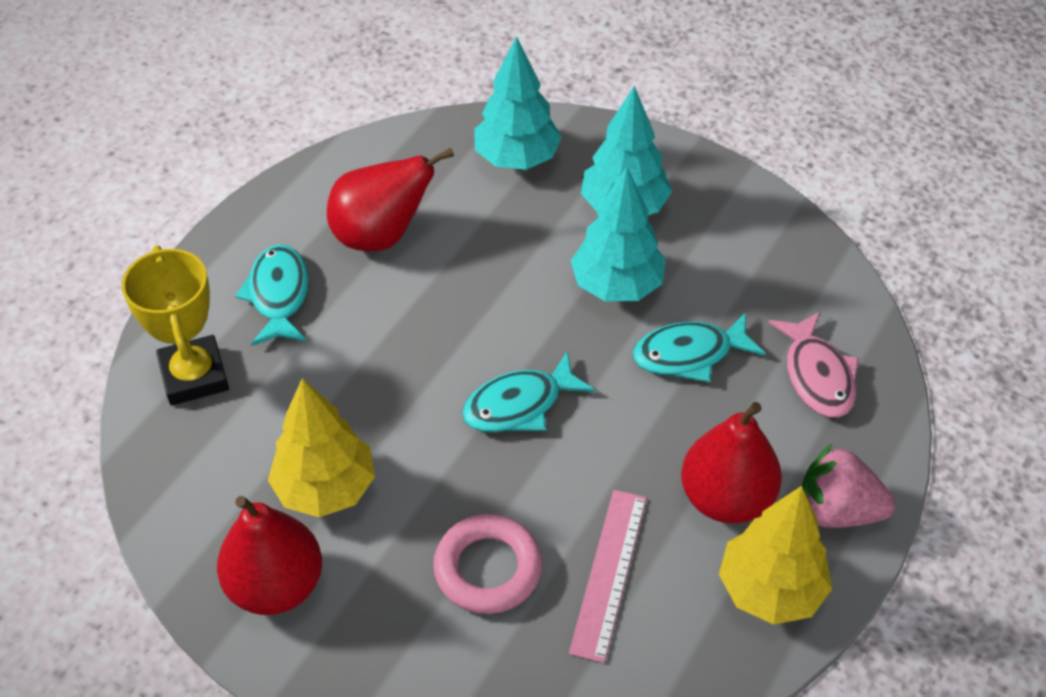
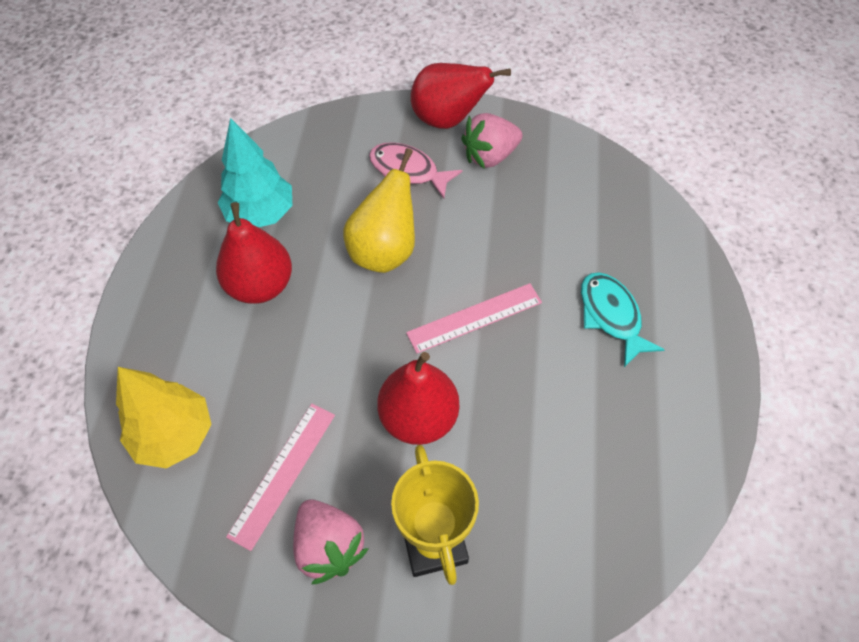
pink ring: [433,514,543,614] = 1 -> none = 0
pink ruler: [569,490,646,663] = 1 -> [226,404,335,551] [406,283,542,353] = 2
pink strawberry: [802,444,895,528] = 1 -> [293,500,368,584] [461,113,523,169] = 2
turquoise fish: [235,244,309,346] [462,352,595,432] [633,312,765,382] = 3 -> [581,272,665,367] = 1
turquoise tree: [474,36,562,170] [571,167,666,301] [581,86,672,215] = 3 -> [218,118,292,227] = 1
yellow pear: none = 0 -> [343,148,415,273] = 1
yellow tree: [268,378,375,517] [719,486,832,625] = 2 -> [116,367,212,469] = 1

